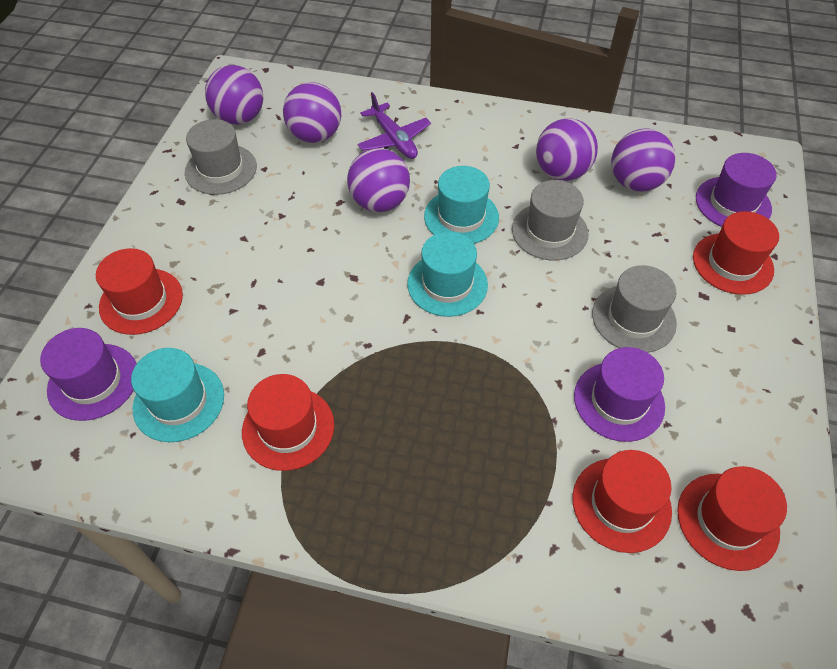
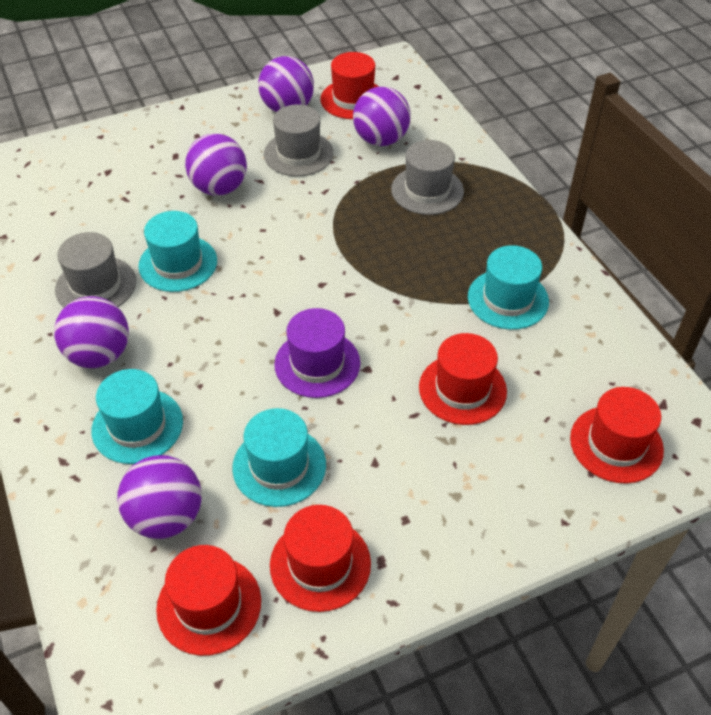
purple hat: [40,328,137,421] [574,347,665,442] [696,153,777,227] = 3 -> [274,308,360,398] = 1
purple plane: [357,92,431,159] = 1 -> none = 0
turquoise hat: [131,348,224,442] [407,232,488,317] [424,166,499,244] = 3 -> [91,369,183,464] [138,211,217,292] [232,408,326,507] [468,245,549,330] = 4

